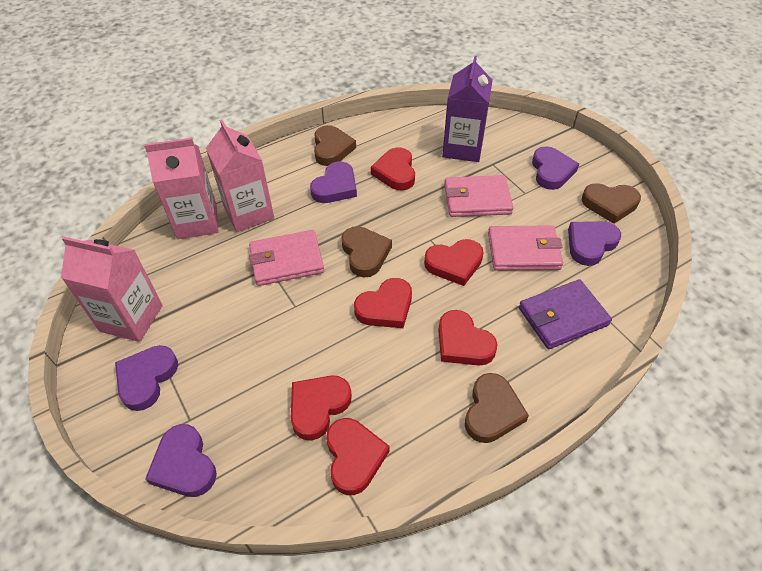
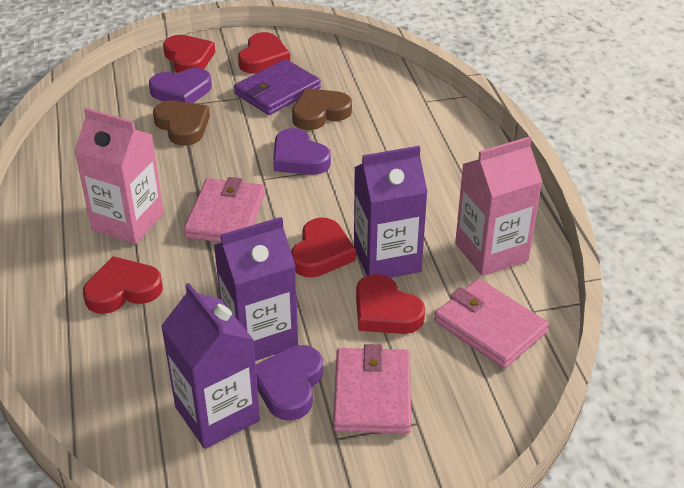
brown heart: [314,125,356,166] [341,226,392,277] [465,373,529,443] [582,183,641,224] = 4 -> [153,100,210,146] [292,88,352,130] = 2
pink carton: [61,236,163,342] [144,138,219,239] [206,120,274,232] = 3 -> [74,108,164,244] [455,136,543,276] = 2
purple carton: [442,56,493,162] = 1 -> [161,283,260,449] [214,217,298,361] [354,146,427,278] = 3
purple heart: [115,345,178,411] [145,424,217,497] [310,161,357,203] [532,146,579,190] [568,221,621,266] = 5 -> [149,68,212,103] [256,345,323,420] [273,128,331,175] = 3
red heart: [290,375,352,440] [326,418,390,495] [354,278,412,328] [371,147,415,191] [424,239,484,286] [438,310,498,366] = 6 -> [83,256,163,314] [163,35,215,73] [238,32,290,74] [291,218,356,278] [356,274,425,334] = 5

